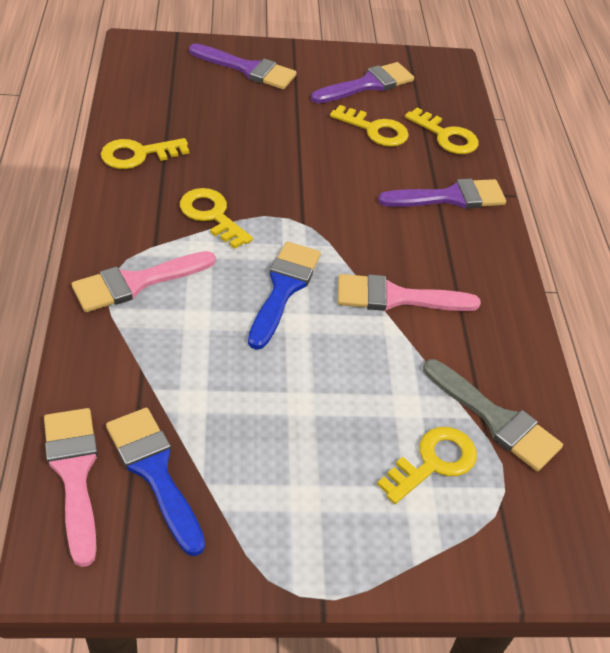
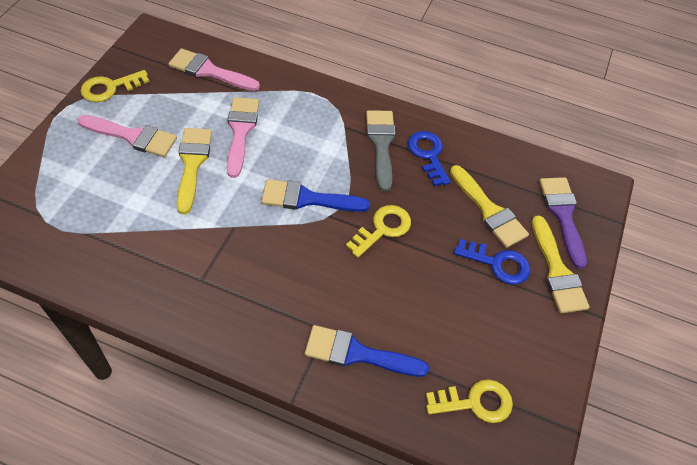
blue key: none = 0 -> [408,131,451,186] [454,239,530,284] = 2
purple brush: [189,44,297,89] [311,62,414,103] [378,179,506,209] = 3 -> [539,177,587,269] = 1
yellow brush: none = 0 -> [176,128,212,214] [450,165,529,248] [532,215,589,313] = 3
yellow key: [101,138,189,169] [180,188,253,249] [330,105,409,147] [377,427,477,504] [405,107,478,154] = 5 -> [81,70,149,102] [346,205,411,258] [426,379,513,423] = 3

